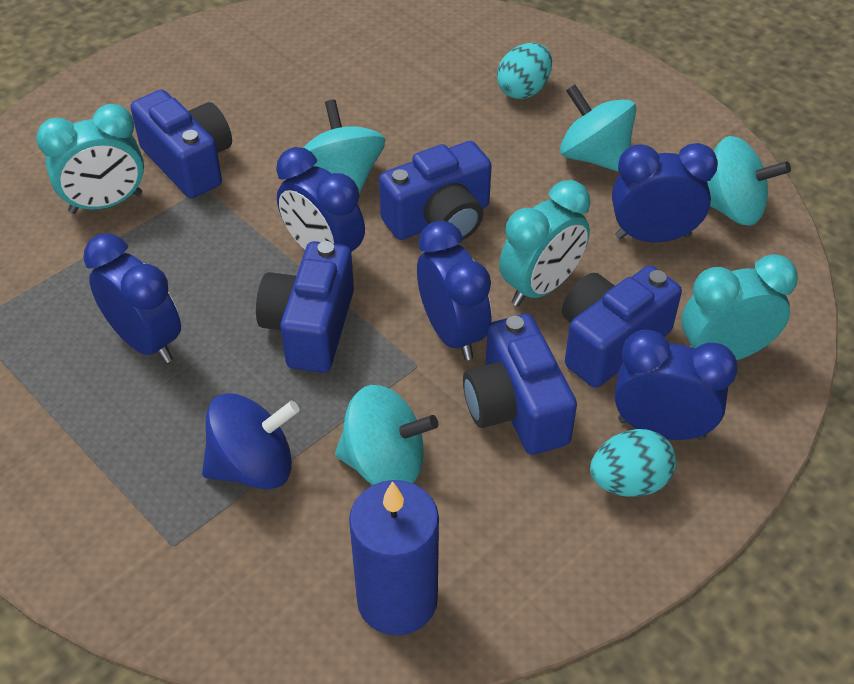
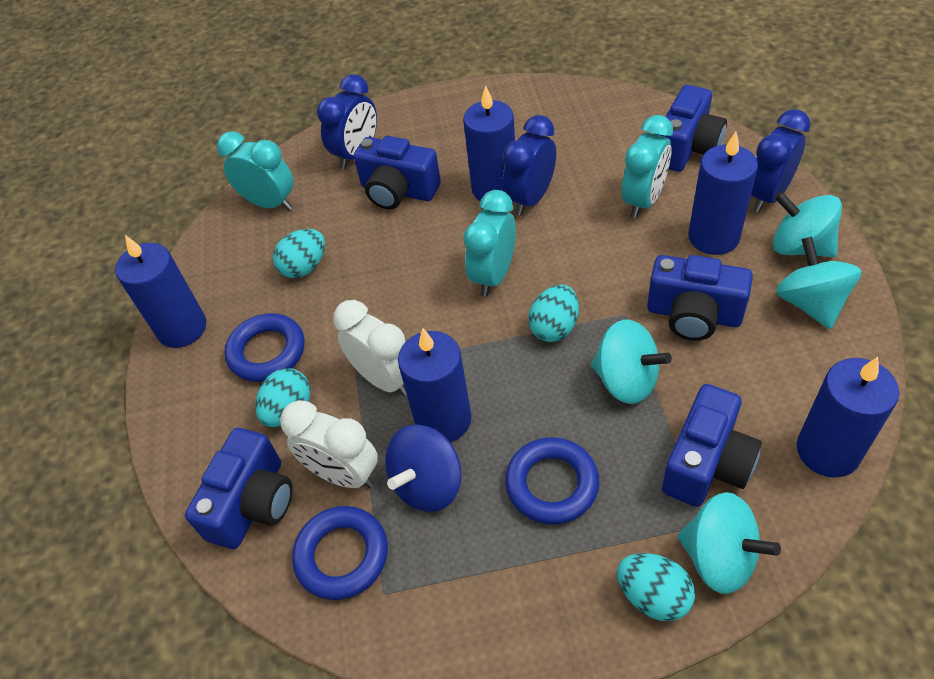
blue candle: [349,480,439,636] = 1 -> [115,235,206,348] [398,328,472,442] [463,85,515,201] [688,132,758,255] [797,357,899,478] = 5
blue clock: [83,233,181,363] [276,147,365,268] [417,221,492,360] [612,143,718,242] [614,330,738,440] = 5 -> [317,74,377,169] [502,115,556,216] [751,109,811,212] = 3
blue ring: none = 0 -> [224,313,305,382] [292,506,388,600] [505,437,599,525] = 3
turquoise egg: [497,43,552,99] [590,429,676,497] = 2 -> [255,368,311,427] [273,229,325,278] [528,285,579,342] [617,553,695,621] = 4
white clock: none = 0 -> [280,400,378,488] [334,300,407,396] = 2

